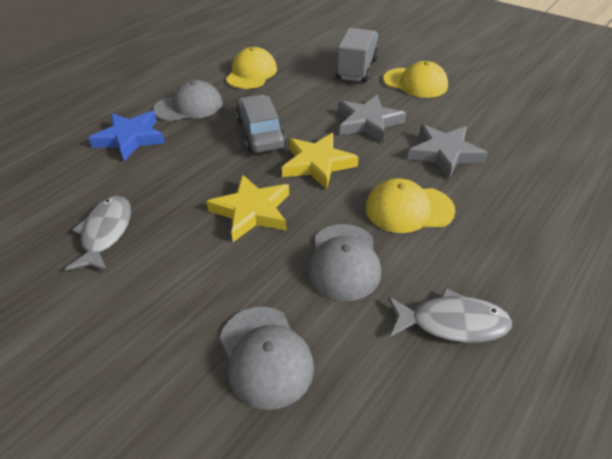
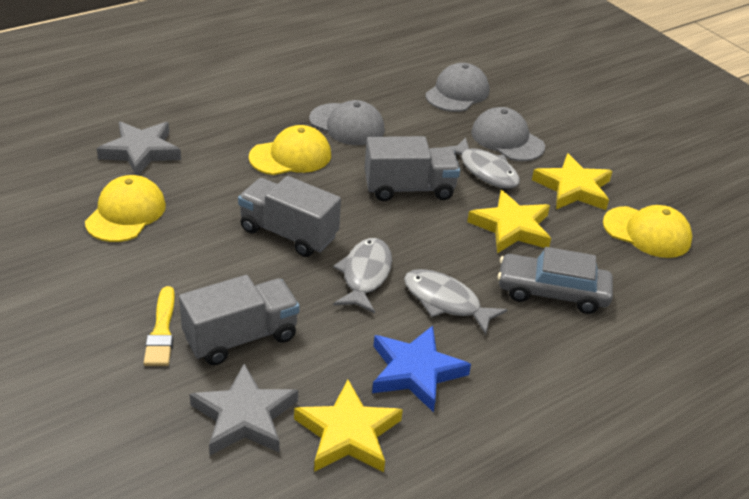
grey fish: [65,196,131,271] [388,288,512,343] = 2 -> [333,238,392,313] [404,269,507,335] [442,137,520,189] = 3
grey truck: [336,28,378,82] = 1 -> [179,275,299,365] [238,176,341,257] [365,136,460,201] = 3
yellow brush: none = 0 -> [144,286,175,366] = 1
yellow star: [206,174,289,242] [282,133,359,189] = 2 -> [294,380,403,472] [467,190,551,253] [532,153,612,210] = 3

